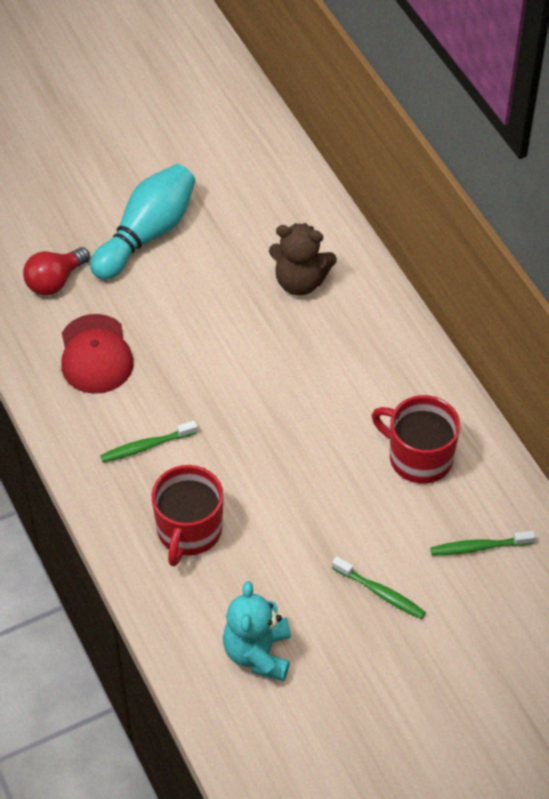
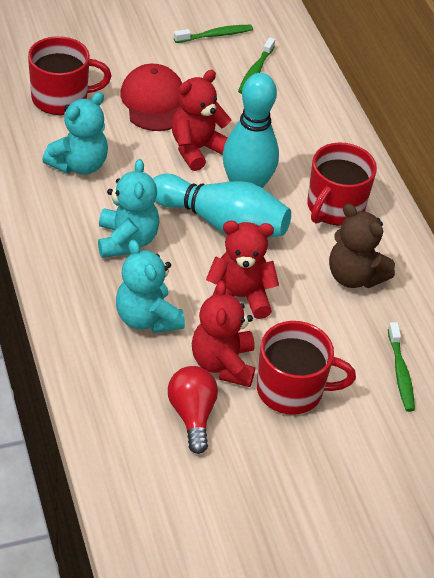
red mug: [151,465,223,566] [372,395,460,484] = 2 -> [28,36,111,115] [257,321,356,415] [307,142,377,225] = 3
red teddy bear: none = 0 -> [172,70,231,171] [192,281,255,387] [206,221,279,319] = 3
turquoise bowling pin: [90,164,195,280] = 1 -> [153,174,291,238] [223,73,279,188] = 2
turquoise teddy bear: [223,581,291,681] = 1 -> [42,92,108,175] [98,159,159,258] [116,240,185,333] = 3

